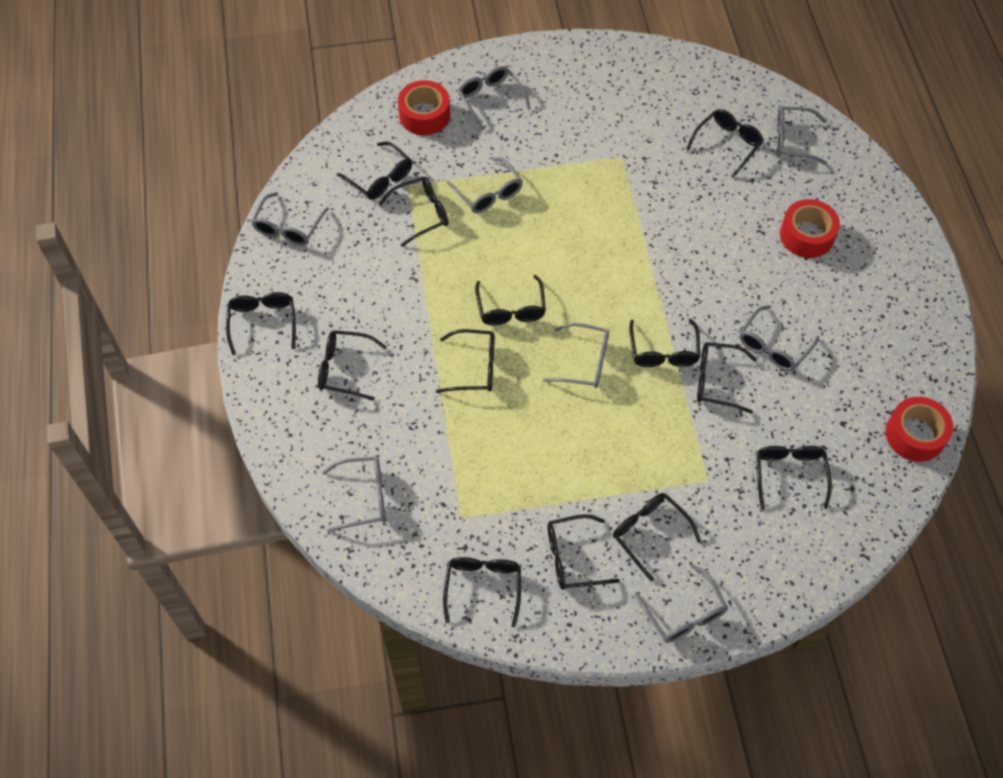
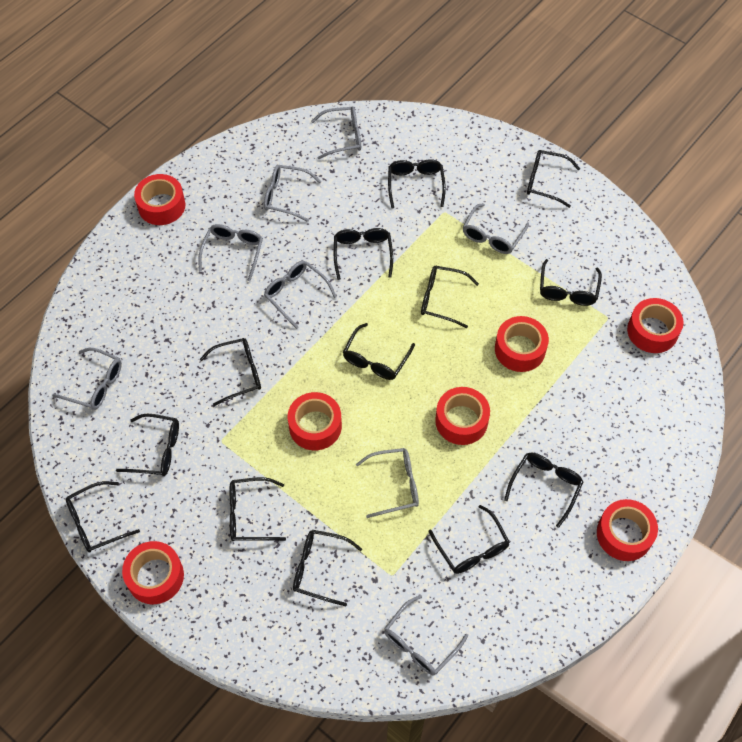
red tape: [398,80,450,135] [780,199,840,258] [886,397,953,462] = 3 -> [122,541,184,604] [134,174,185,225] [288,392,342,450] [435,387,490,445] [495,316,549,372] [597,499,658,561] [627,298,684,353] = 7

